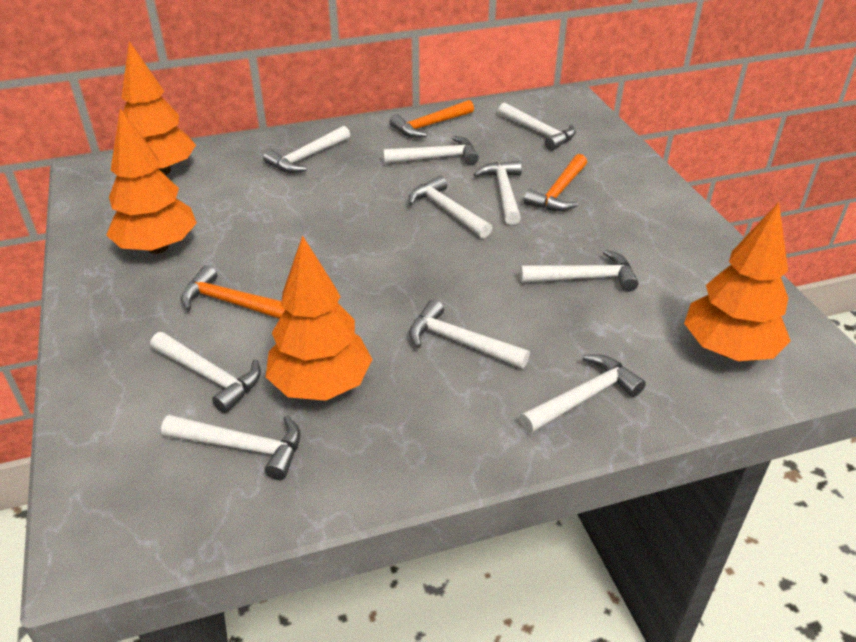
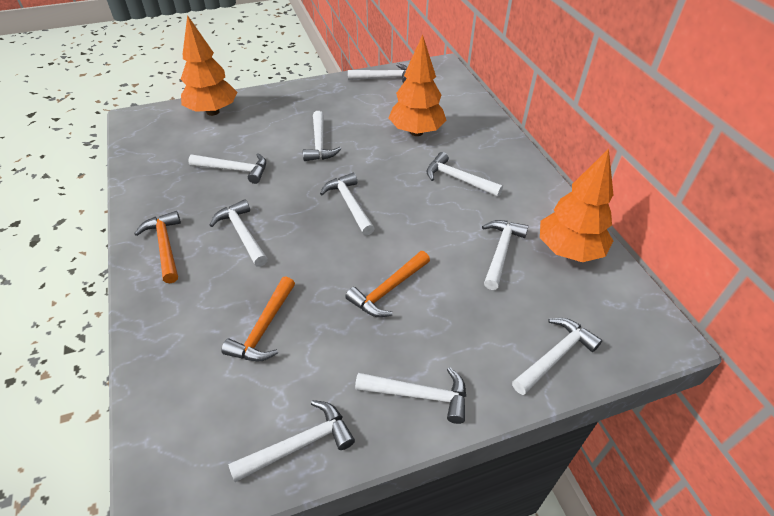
orange tree: [106,108,197,254] [121,41,196,175] [266,235,373,401] [684,202,791,361] = 4 -> [181,15,237,116] [389,34,447,136] [540,149,613,262] = 3

